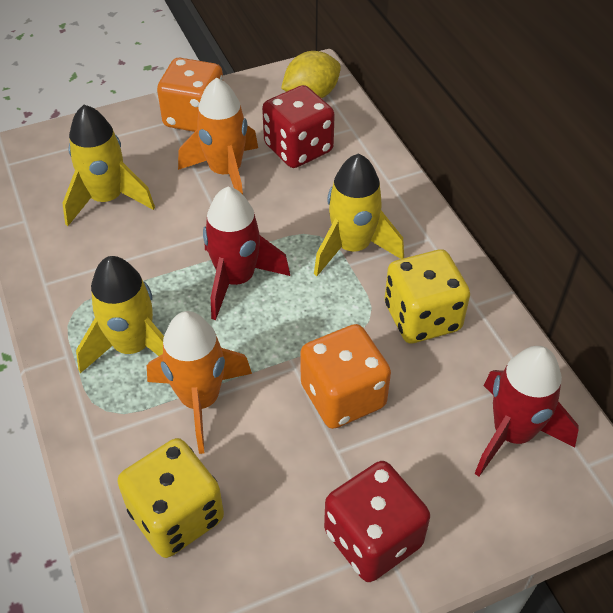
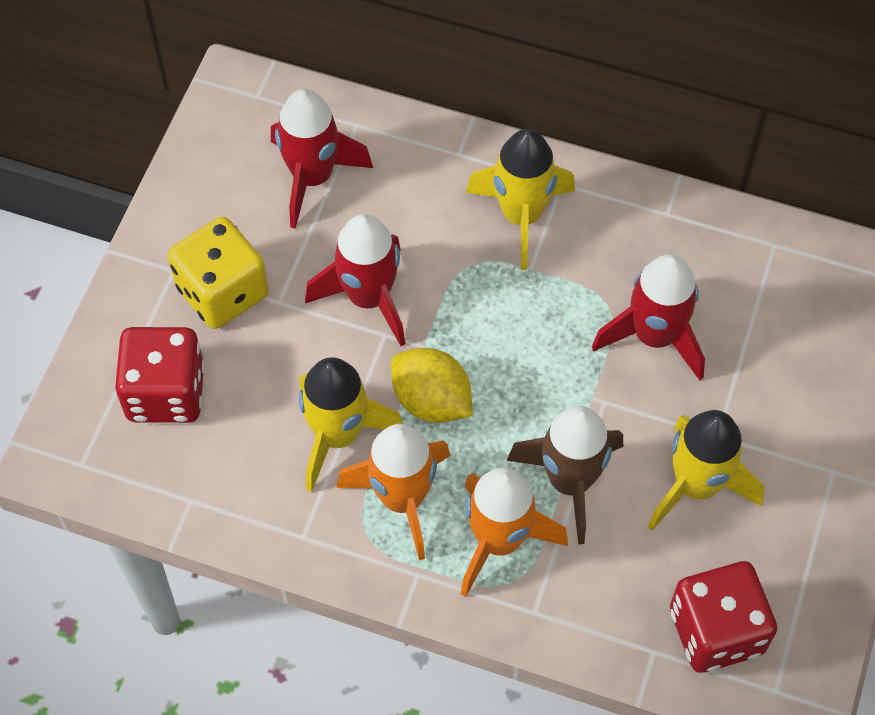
brown rocket: none = 0 -> [507,406,623,545] = 1
orange dice: [157,58,223,132] [300,324,391,429] = 2 -> none = 0
red rocket: [203,187,290,320] [474,346,579,477] = 2 -> [271,89,373,229] [305,214,406,346] [592,254,705,380] = 3
yellow dice: [117,438,224,558] [385,249,470,343] = 2 -> [168,217,269,329] = 1

